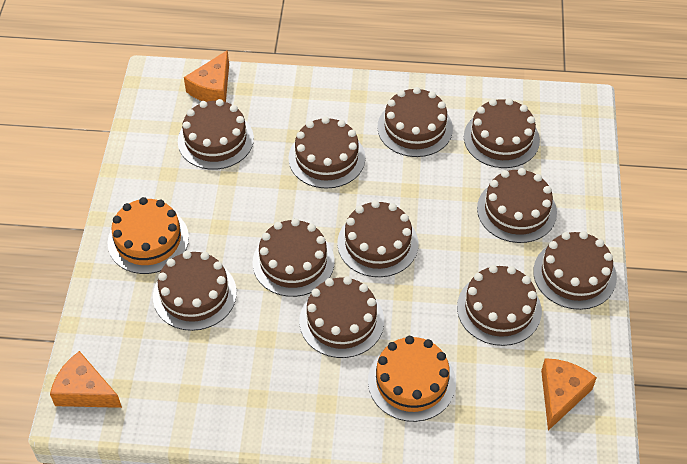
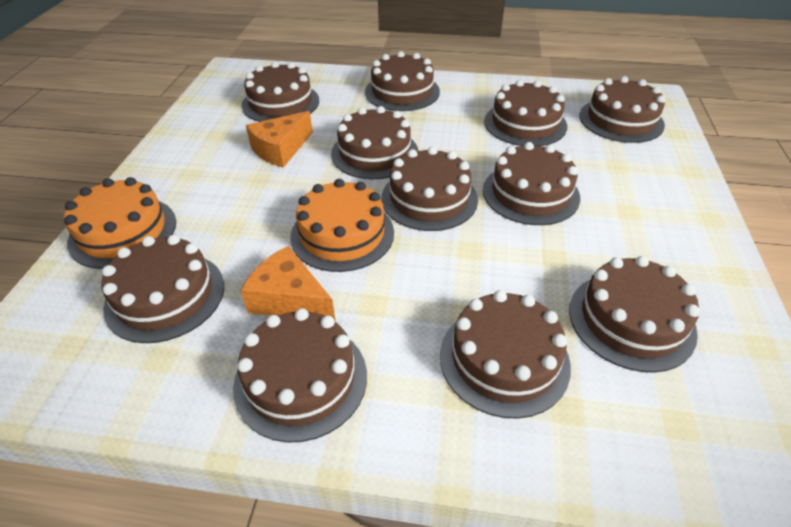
orange cheese: [50,351,122,408] [184,50,229,102] [541,358,597,431] = 3 -> [240,246,336,322] [246,111,313,168] = 2

